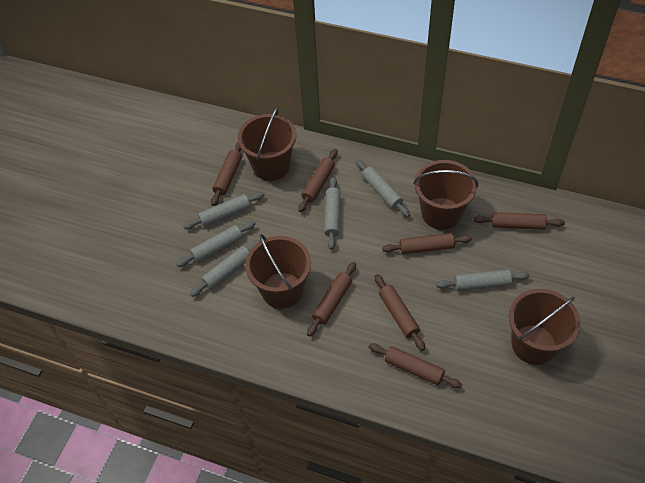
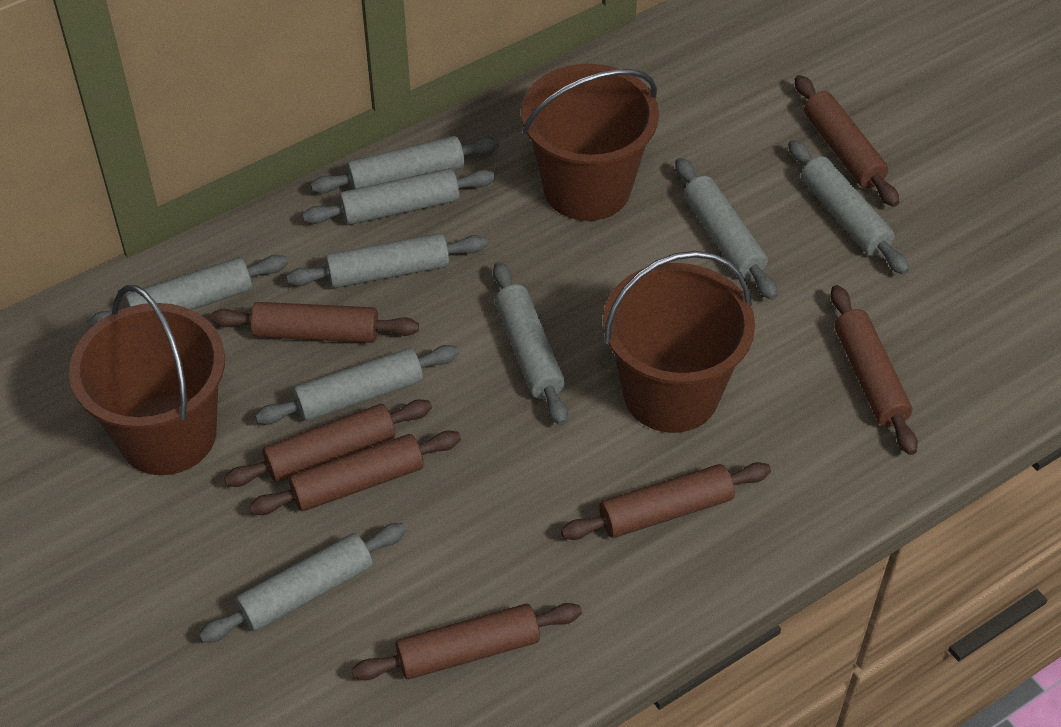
brown bucket: [238,107,296,181] [245,234,311,309] [413,160,478,230] [509,289,581,365] = 4 -> [69,285,225,475] [521,64,659,221] [603,251,755,433] = 3
grey rolling pin: [176,221,256,267] [183,192,264,229] [190,240,261,297] [324,177,340,249] [356,160,410,217] [436,269,530,291] = 6 -> [88,255,288,328] [198,523,407,643] [255,345,459,425] [287,233,487,288] [302,168,495,225] [311,136,499,194] [493,262,568,425] [675,158,778,300] [788,140,909,275] = 9

